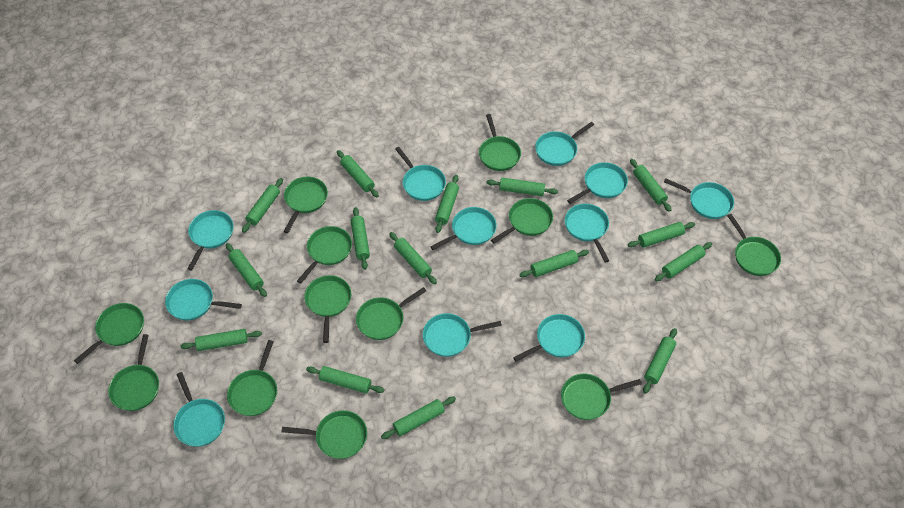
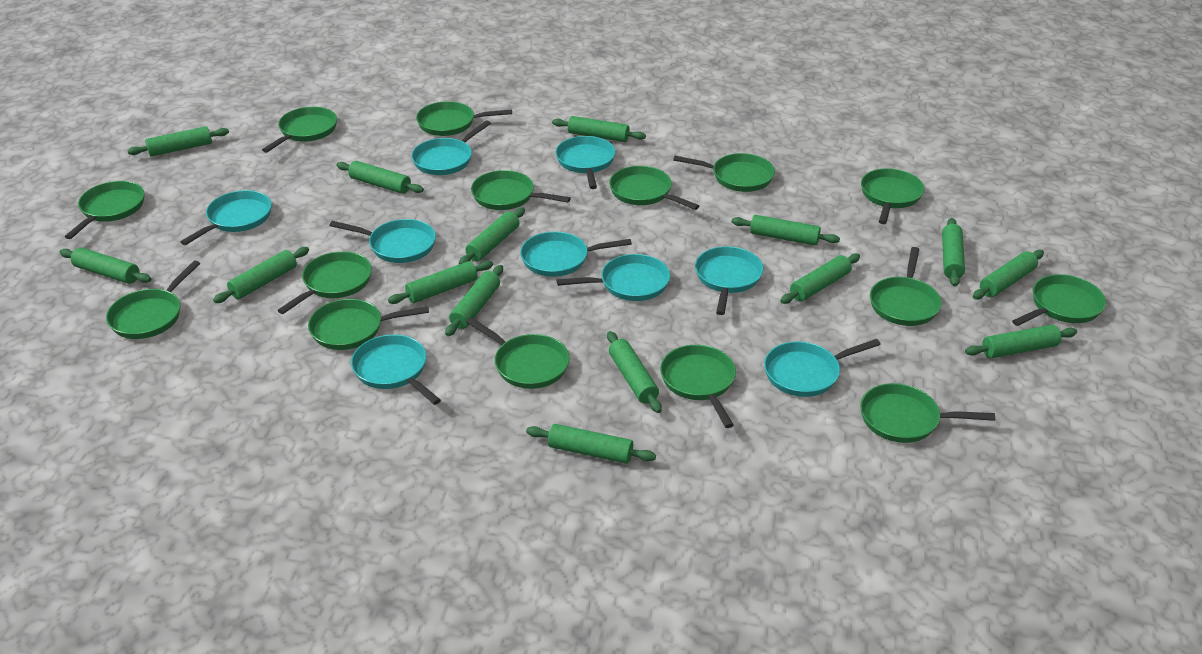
green pan: [74,303,144,364] [108,334,159,411] [227,340,277,416] [282,410,367,459] [284,177,328,233] [297,226,352,283] [304,275,351,343] [356,287,426,340] [479,114,521,171] [491,198,553,243] [561,374,642,420] [727,214,781,276] = 12 -> [65,181,145,239] [106,260,200,339] [262,107,337,153] [277,251,372,314] [308,299,429,350] [416,101,512,136] [466,317,570,389] [471,170,571,210] [609,166,699,210] [660,345,736,428] [673,153,775,192] [860,383,995,443] [861,168,924,224] [870,247,942,326] [1012,274,1106,326] = 15
turquoise pan: [165,279,242,321] [173,372,225,447] [188,210,234,270] [395,147,446,201] [423,313,502,357] [430,207,497,250] [513,314,585,362] [535,122,594,166] [565,204,609,263] [567,162,628,204] [664,178,734,219] = 11 -> [180,190,272,245] [329,219,436,263] [351,334,441,405] [411,120,491,175] [520,232,632,277] [555,136,616,189] [556,254,670,301] [695,246,763,315] [764,339,881,397] = 9

